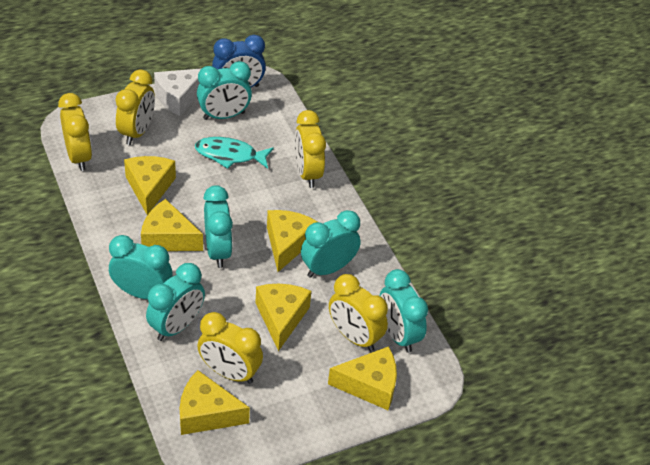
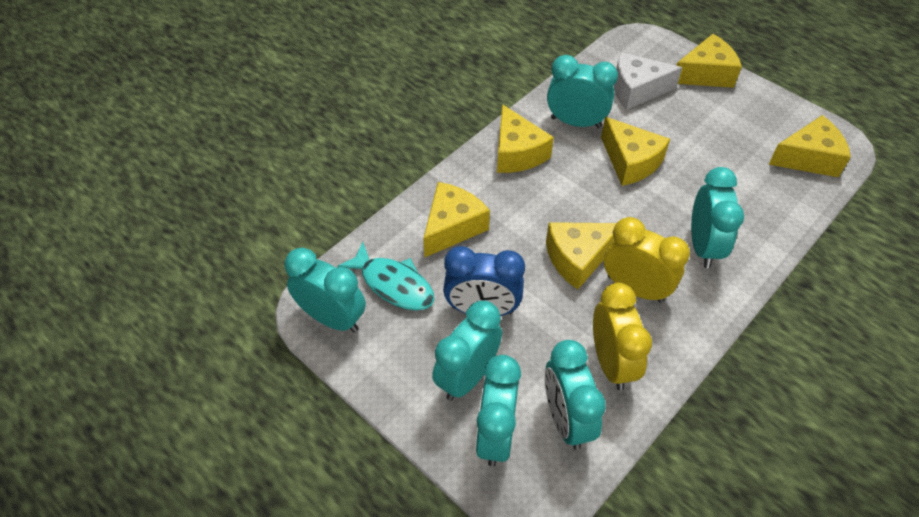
yellow clock: [58,93,92,171] [115,70,155,145] [197,312,263,384] [294,110,326,188] [329,274,388,351] = 5 -> [593,283,652,391] [604,217,690,303] = 2

